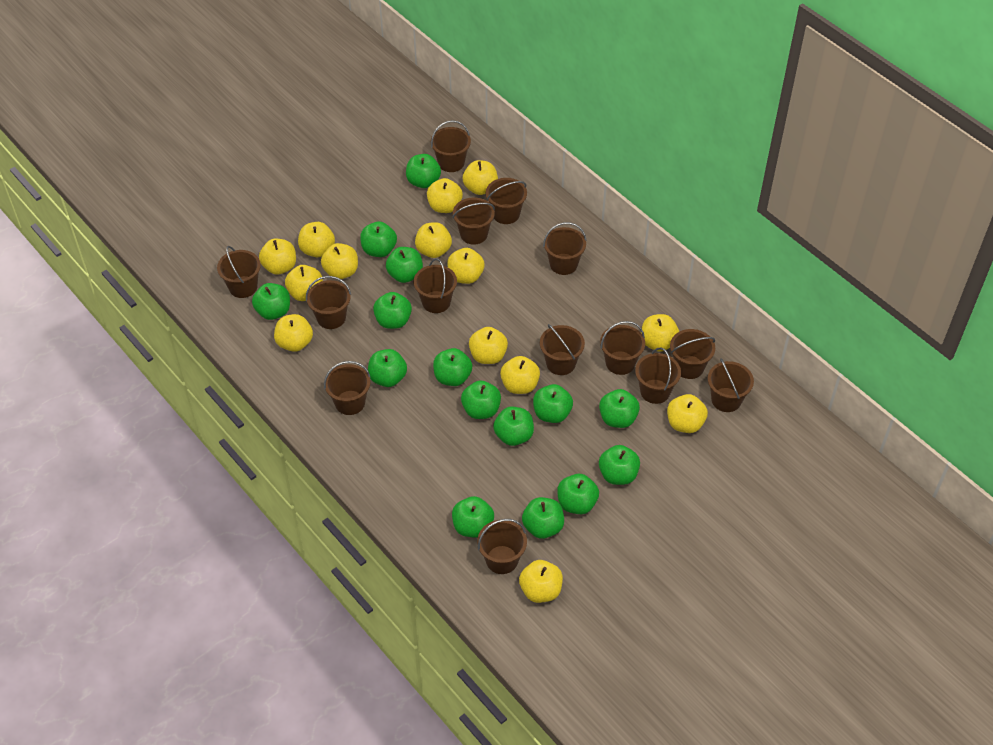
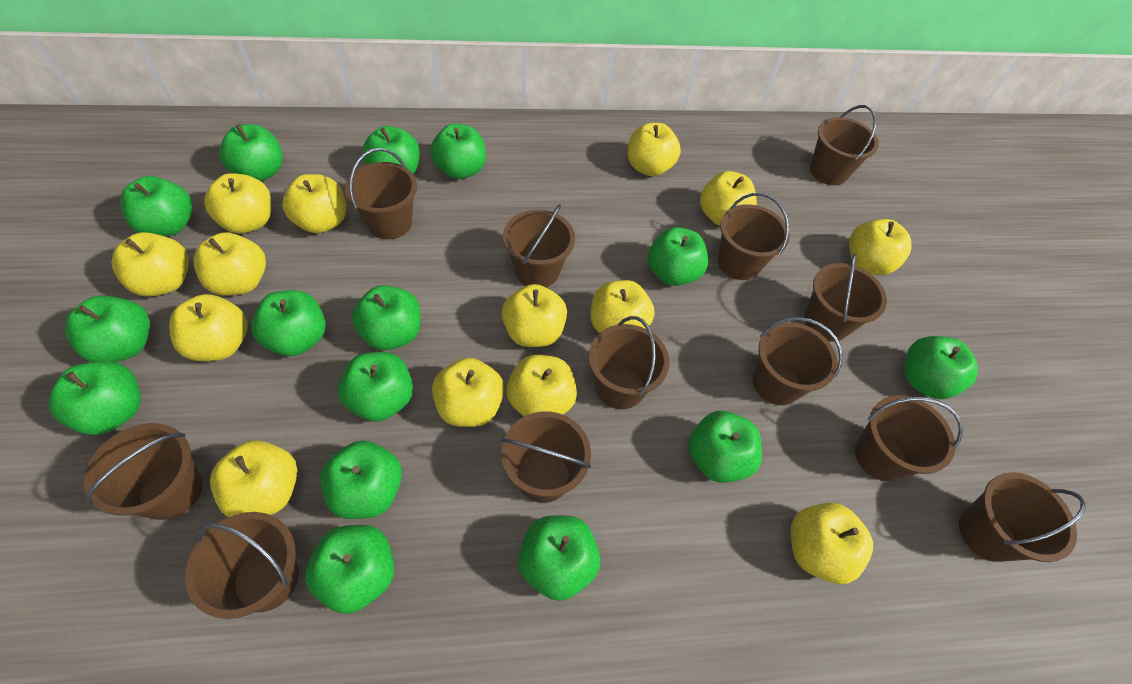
brown bucket: [217,246,261,298] [306,276,351,329] [324,361,370,415] [413,258,457,313] [430,120,471,172] [452,197,495,245] [477,519,527,574] [486,178,527,224] [540,324,585,375] [543,222,587,275] [600,321,645,375] [635,347,681,404] [670,329,715,379] [708,358,754,412] = 14 -> [84,423,203,520] [185,512,299,619] [345,148,417,239] [501,411,591,503] [503,204,575,287] [589,316,669,409] [718,193,790,280] [753,317,843,405] [804,253,887,342] [810,105,879,185] [855,395,963,481] [959,472,1086,562] = 12

